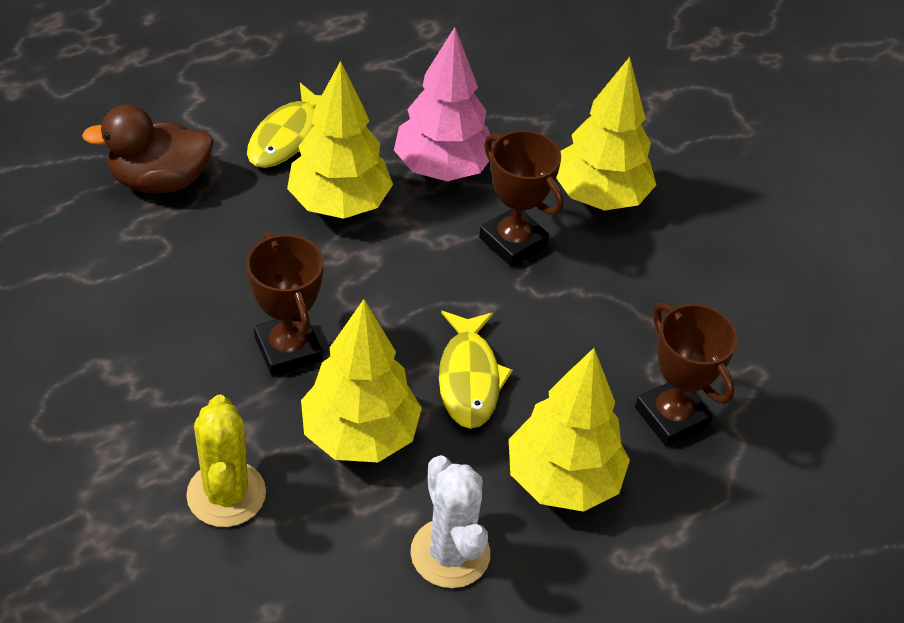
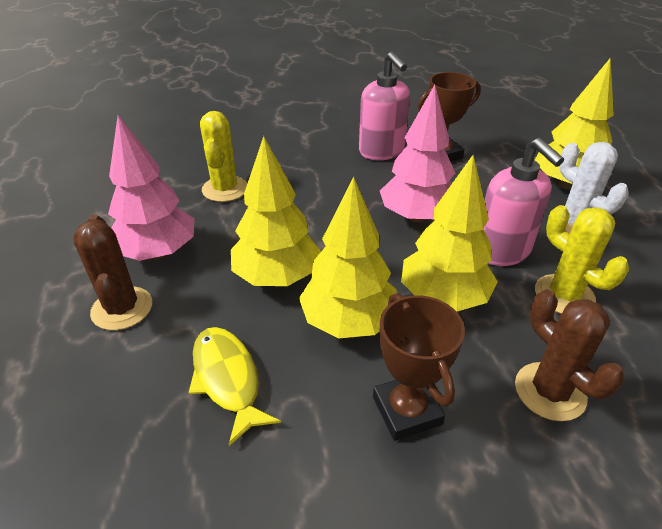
brown cactus: none = 0 -> [73,215,152,330] [515,290,624,421] = 2
brown duck: [82,104,214,193] = 1 -> none = 0
brown trophy: [246,232,324,376] [479,130,564,266] [635,302,738,446] = 3 -> [373,293,465,441] [418,72,481,162] = 2
pink soap dispenser: none = 0 -> [359,52,410,160] [484,138,564,266] = 2
pink tree: [394,27,493,181] = 1 -> [108,115,195,261] [380,85,456,222] = 2
yellow cactus: [186,395,266,527] = 1 -> [200,111,247,202] [535,205,629,314] = 2
yellow fish: [247,83,322,168] [439,311,513,429] = 2 -> [189,327,281,446] = 1

